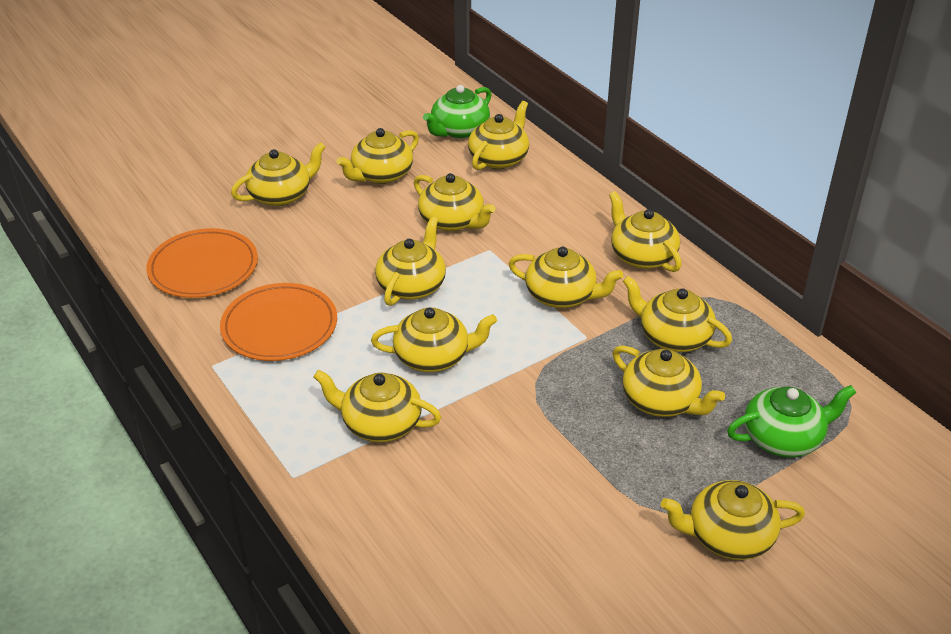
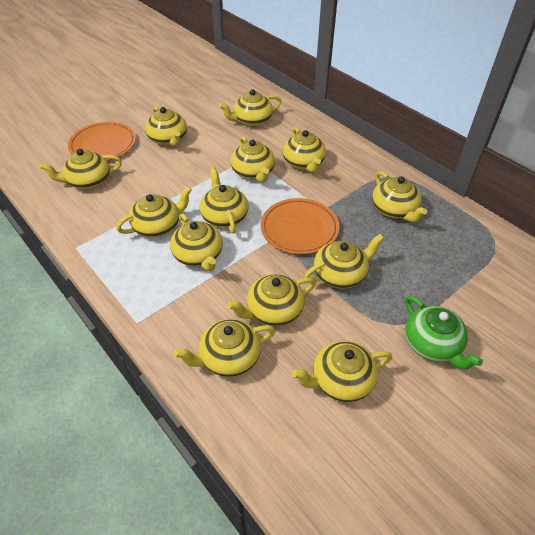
green teapot: [423,85,492,139] [727,385,856,458] = 2 -> [405,295,483,370] = 1
yellow teapot: [231,142,326,206] [313,370,442,442] [337,128,419,184] [371,307,497,372] [375,217,446,306] [414,173,495,231] [468,101,529,170] [509,247,623,308] [609,191,682,272] [613,345,725,417] [623,276,732,352] [661,480,805,560] = 12 -> [40,149,122,189] [116,186,192,238] [145,106,187,146] [170,214,223,271] [174,319,275,377] [200,167,249,234] [219,89,281,127] [227,274,316,326] [231,136,275,182] [283,127,326,173] [292,340,392,402] [304,234,384,289] [372,171,427,222] = 13

